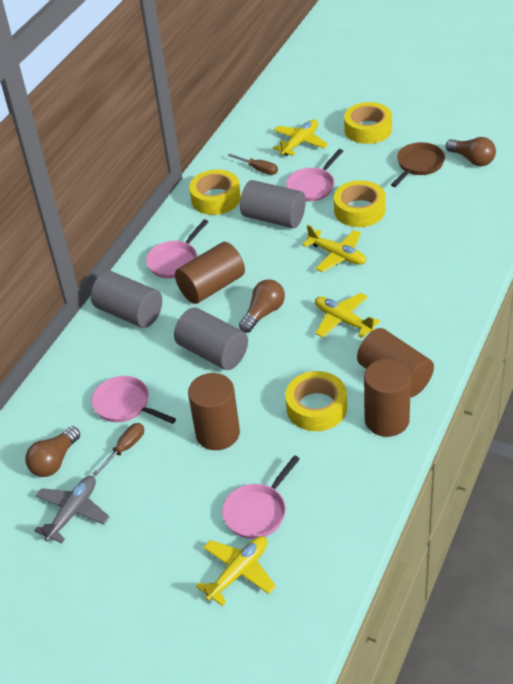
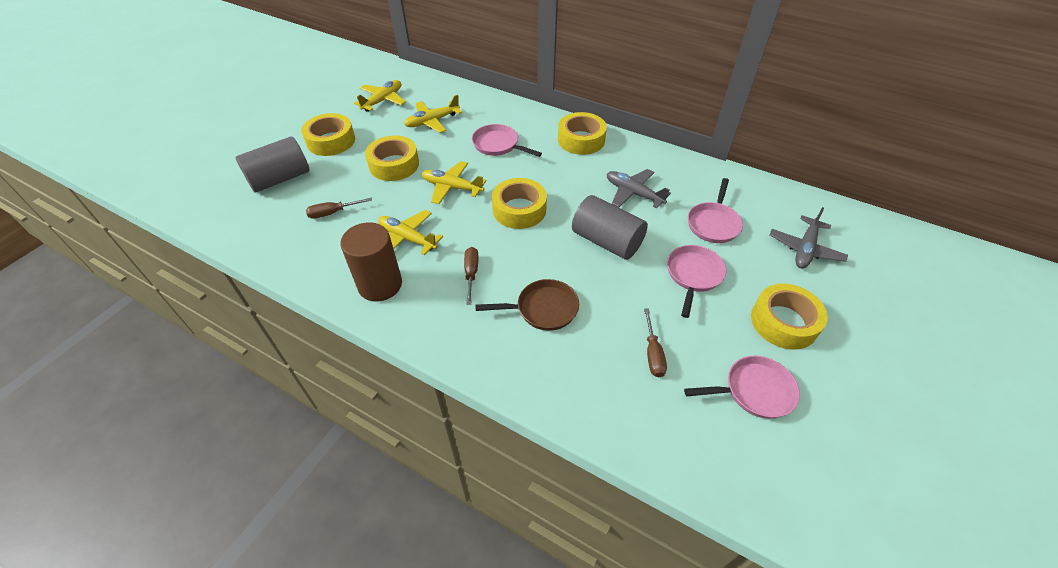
brown cylinder: [175,242,245,304] [188,373,240,450] [357,328,434,397] [364,359,411,437] = 4 -> [340,223,402,301] = 1
brown light bulb: [25,426,80,477] [239,279,285,333] [446,137,496,166] = 3 -> none = 0
brown screwdriver: [93,423,144,476] [228,153,278,175] = 2 -> [306,198,372,219] [464,247,479,305] [644,309,667,377] = 3
grey cylinder: [91,271,162,328] [174,307,248,370] [240,180,306,228] = 3 -> [236,136,309,193] [572,195,648,260] = 2
grey plane: [34,476,110,543] = 1 -> [607,169,671,208] [769,207,848,268] = 2
yellow tape: [189,170,241,215] [285,371,347,431] [334,180,386,227] [344,102,392,144] = 4 -> [301,113,355,156] [365,135,419,181] [492,178,547,229] [558,112,607,155] [751,284,828,350] = 5

